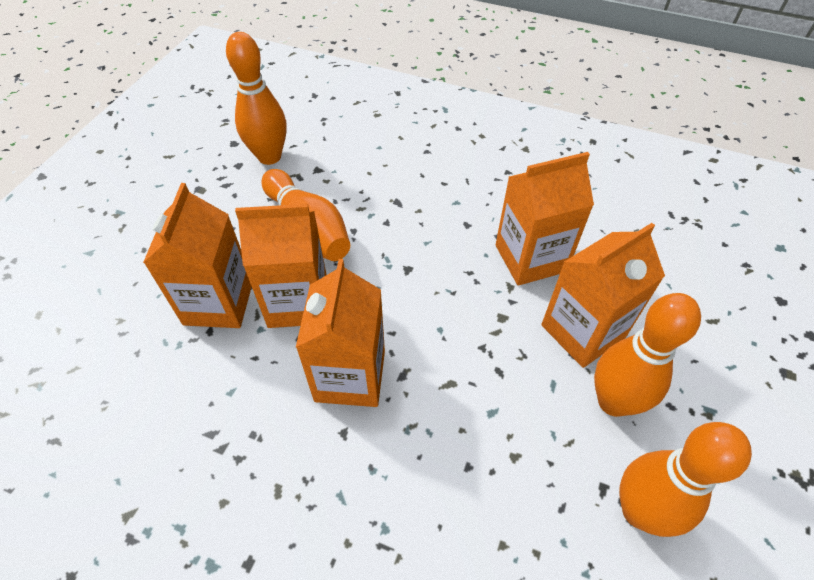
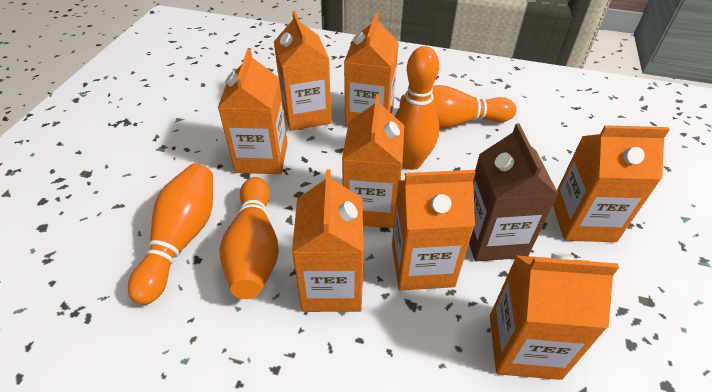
brown carton: none = 0 -> [469,123,559,261] = 1
orange carton: [143,183,252,328] [235,204,327,328] [296,259,385,407] [496,152,594,286] [541,223,665,368] = 5 -> [218,49,287,174] [274,11,332,131] [292,169,364,312] [342,94,404,228] [344,12,399,127] [392,170,476,291] [490,253,619,380] [553,125,670,242] = 8

